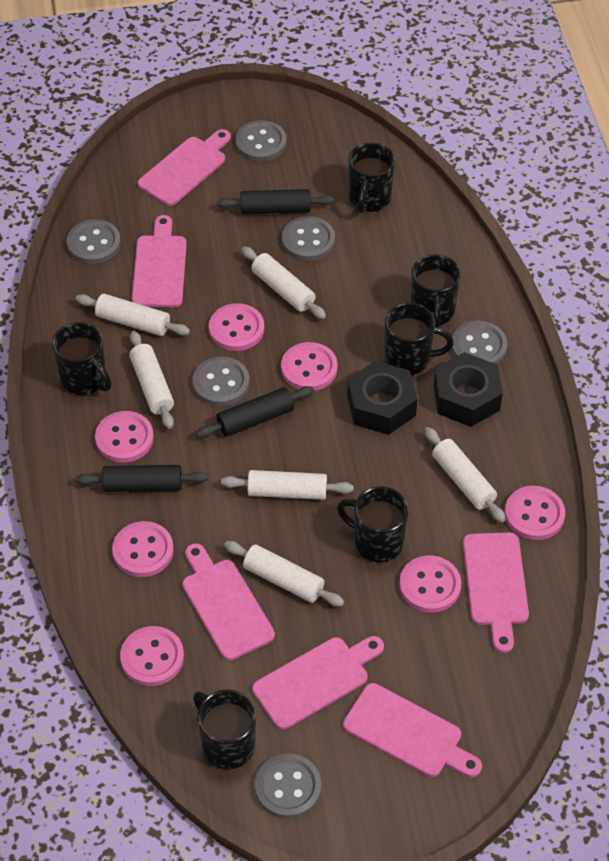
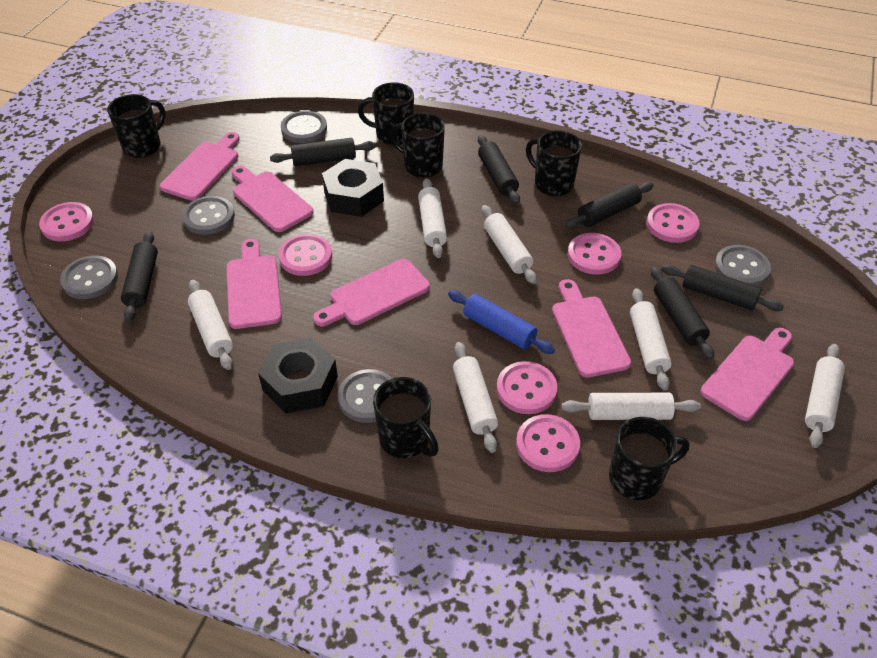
black rolling pin: [76,465,208,492] [196,386,314,438] [217,189,334,214] = 3 -> [121,231,158,322] [270,138,376,166] [478,135,520,204] [565,182,654,228] [651,266,714,360] [661,264,784,311] = 6
blue rolling pin: none = 0 -> [448,290,555,354] = 1
grey button: [67,219,121,264] [193,357,250,406] [235,120,286,161] [255,753,321,819] [282,216,335,261] [451,321,507,364] = 6 -> [60,256,118,299] [182,196,235,235] [281,111,327,143] [338,369,393,423] [715,245,771,286] = 5
pink button: [95,411,154,463] [112,521,174,577] [120,626,184,686] [209,303,264,351] [281,342,338,391] [399,555,461,613] [505,486,565,540] = 7 -> [39,202,94,241] [278,234,332,276] [497,361,557,414] [516,414,580,472] [568,233,621,275] [646,203,700,243] = 6
white rolling pin: [76,294,190,336] [129,331,174,429] [221,470,354,500] [224,541,344,606] [241,246,326,319] [424,427,506,523] = 6 -> [188,280,233,370] [418,178,447,258] [453,342,498,453] [482,205,537,284] [562,393,701,420] [630,288,672,391] [805,344,845,448] = 7

